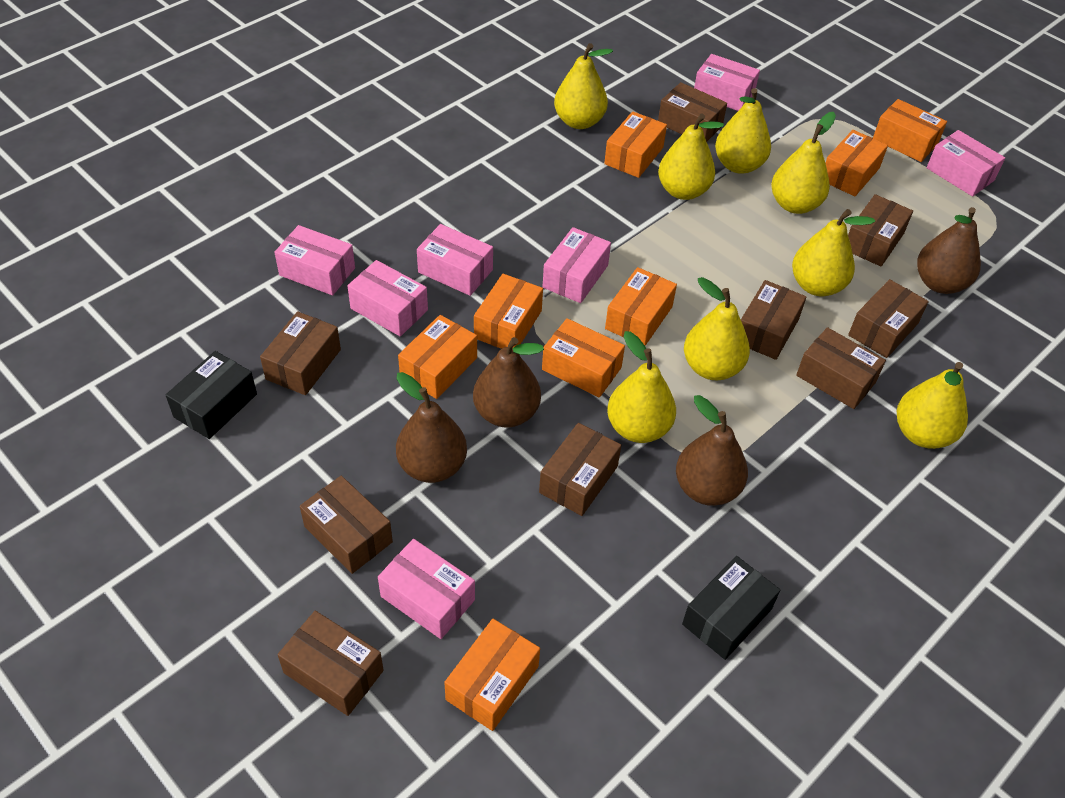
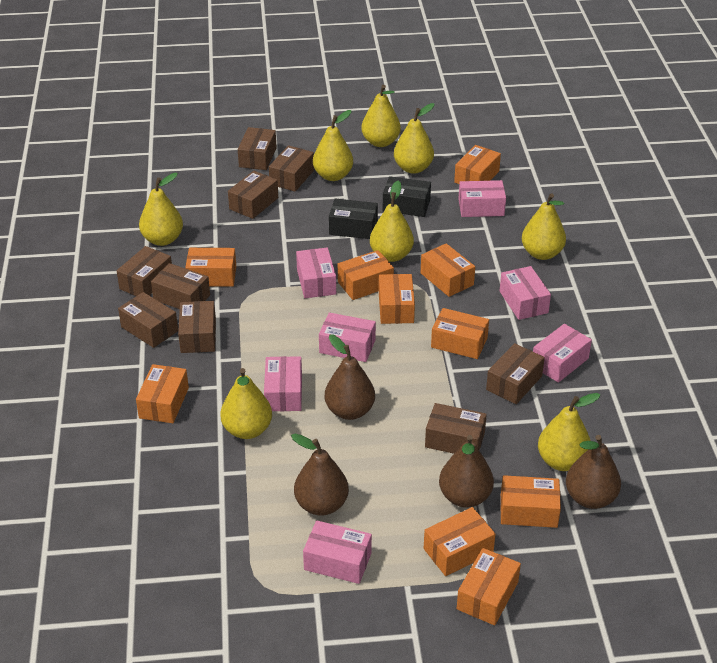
orange box: [398,315,477,399] [444,619,540,731] [474,274,543,349] [542,318,625,398] [604,111,667,178] [605,267,677,346] [826,130,888,196] [873,99,947,162] = 8 -> [136,364,189,423] [185,248,236,287] [338,250,394,300] [379,274,415,324] [421,243,475,297] [424,507,496,576] [431,308,489,359] [454,145,501,184] [457,548,521,625] [500,475,561,528] = 10

